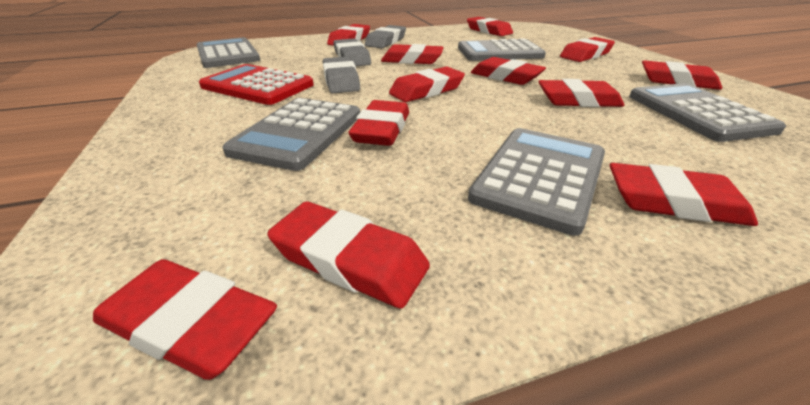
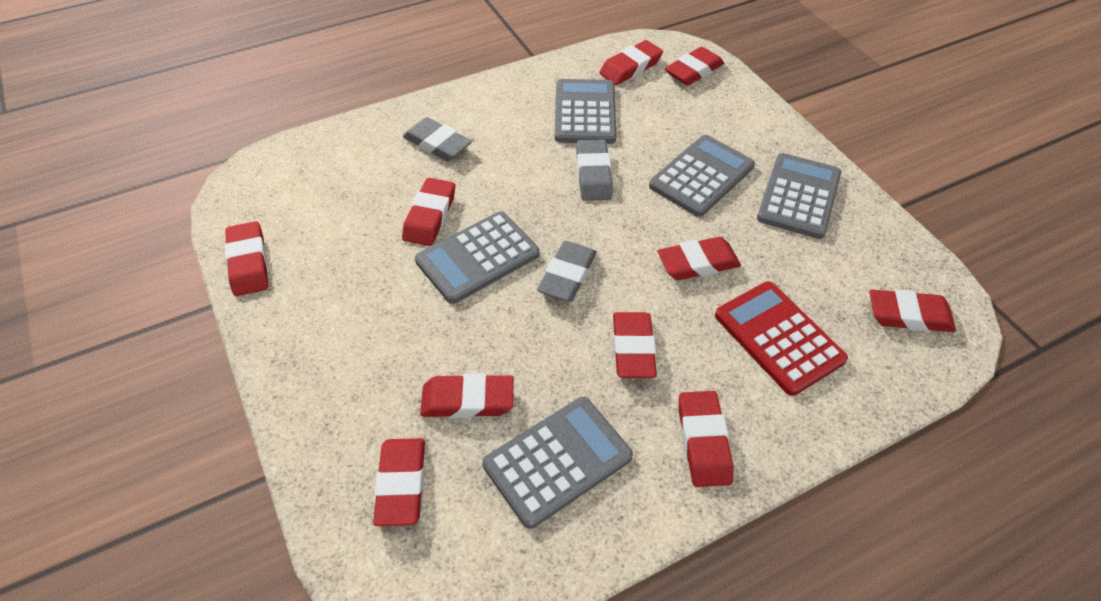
red eraser: [93,259,277,380] [267,202,430,309] [327,24,370,46] [348,100,409,146] [381,44,444,64] [389,67,465,102] [467,17,513,36] [471,57,546,85] [538,79,625,107] [560,37,615,62] [610,163,758,226] [642,60,722,90] = 12 -> [225,221,268,296] [373,438,425,526] [402,178,455,246] [420,373,514,418] [599,40,663,85] [613,312,657,378] [657,237,741,280] [665,47,724,86] [679,391,734,487] [869,289,956,332] = 10

